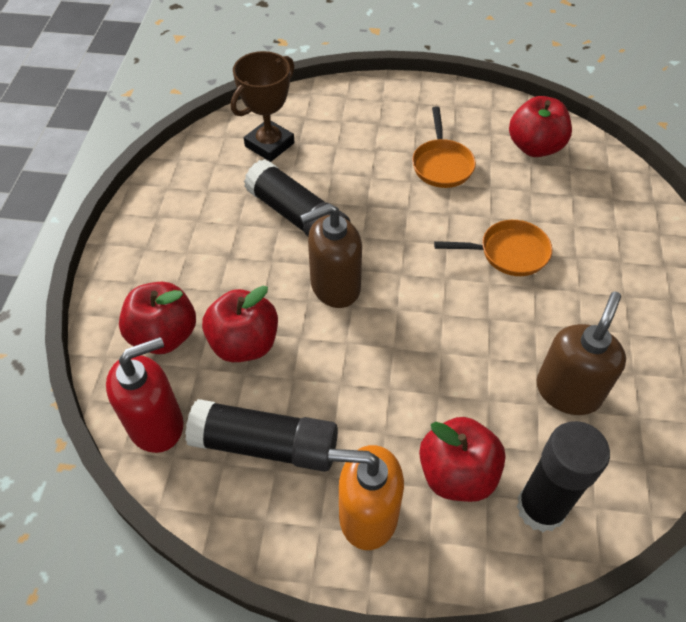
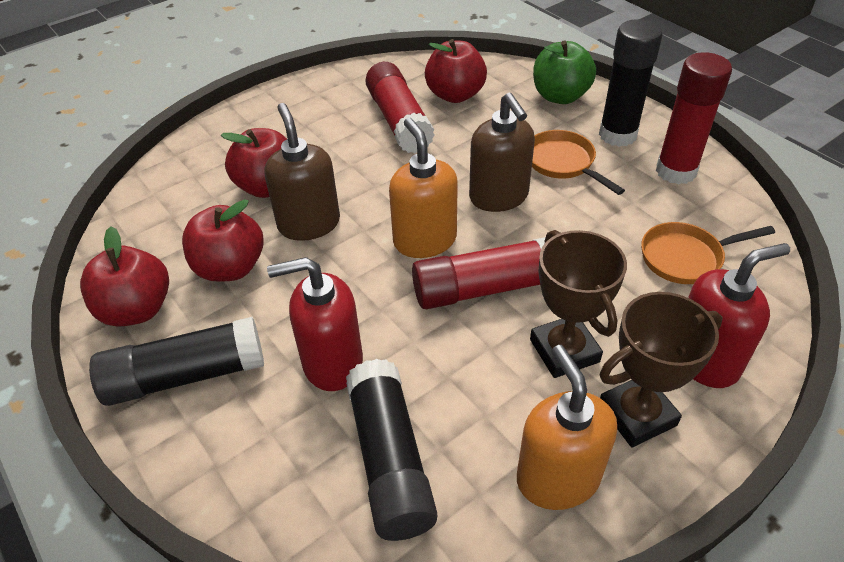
brown trophy: [231,51,295,162] = 1 -> [530,230,627,378] [600,292,723,447] = 2
green apple: none = 0 -> [533,40,596,104] = 1
orange soap dispenser: [328,445,404,550] = 1 -> [389,118,458,258] [517,345,617,510] = 2
red glue stick: none = 0 -> [365,62,435,153] [412,237,546,309] [656,52,732,184] = 3
red soap dispenser: [106,337,183,453] = 1 -> [267,257,363,391] [688,243,790,388] = 2

